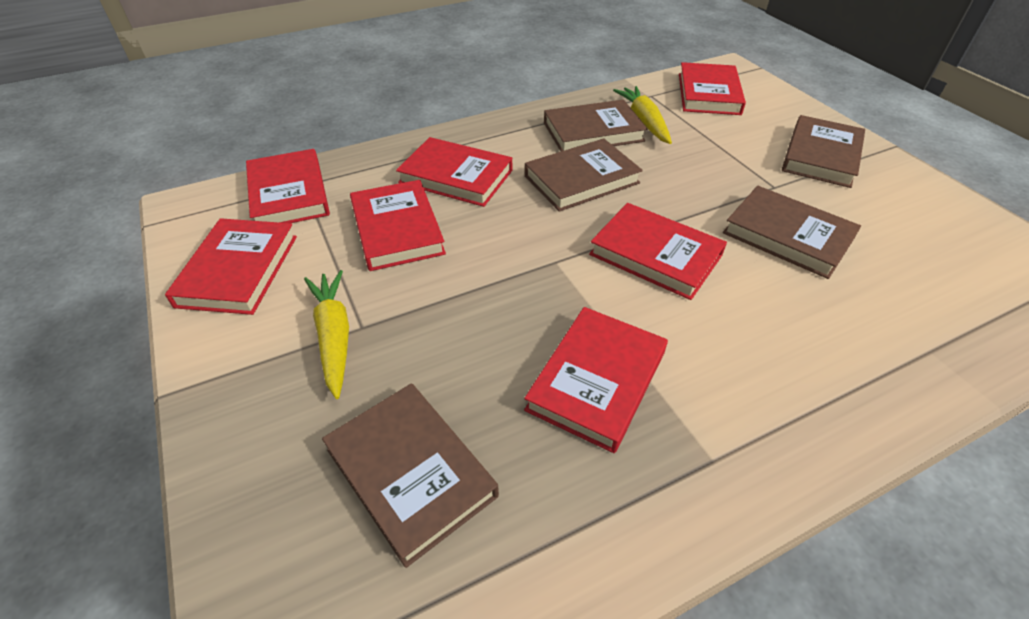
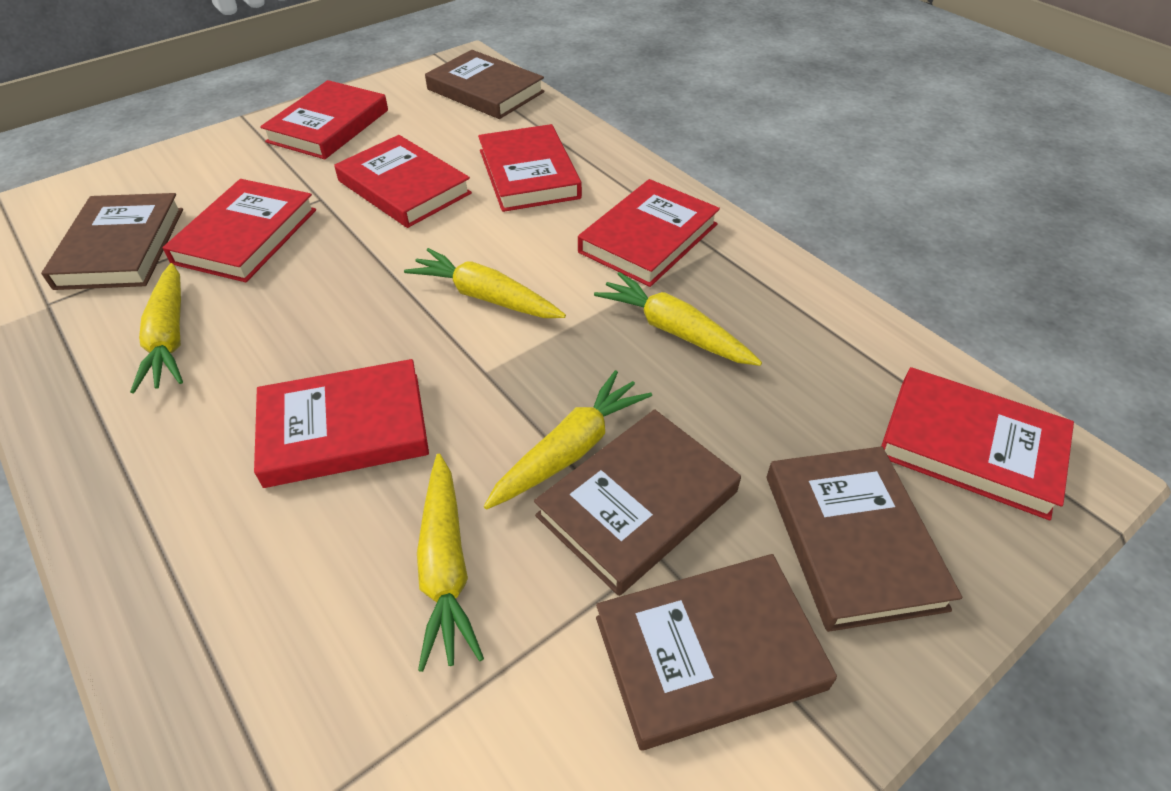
yellow carrot: [304,270,349,399] [613,86,672,144] = 2 -> [130,263,183,393] [404,248,566,318] [417,454,484,672] [484,370,652,510] [594,272,762,366] = 5

